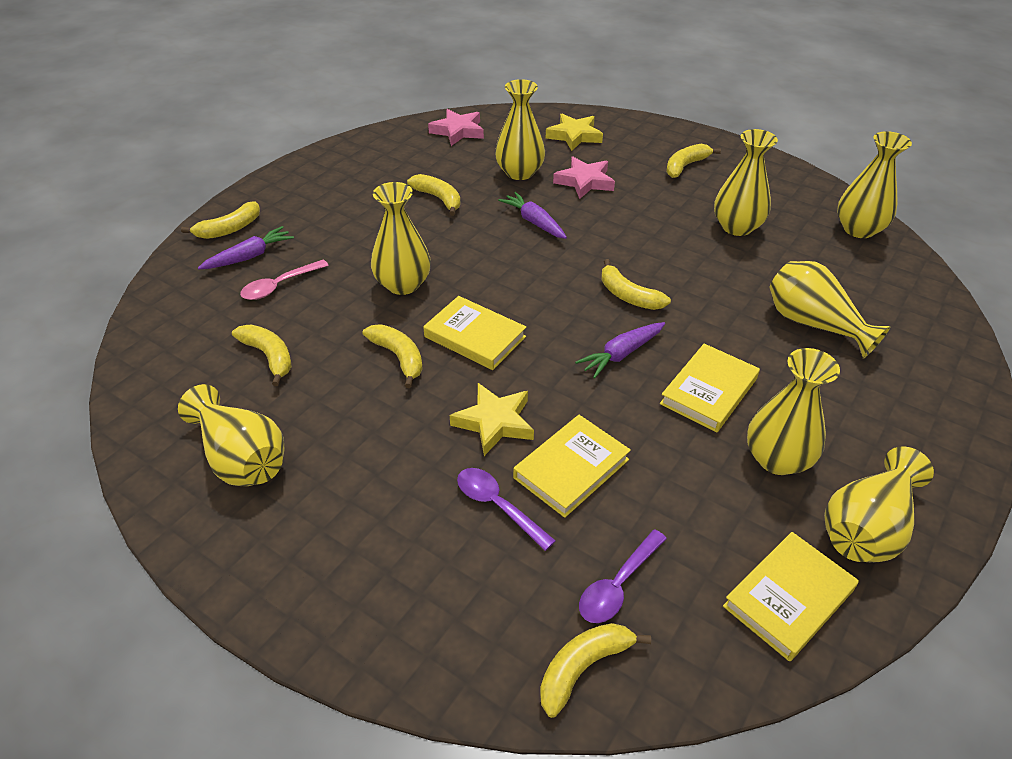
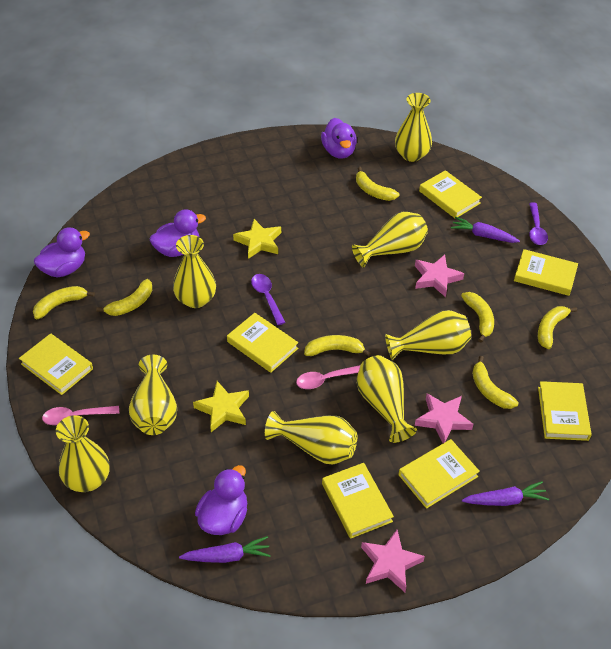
pink spoon: [240,260,329,300] = 1 -> [42,406,119,425] [296,365,360,389] = 2
pink star: [428,109,484,146] [553,157,615,199] = 2 -> [361,530,425,592] [415,255,464,297] [415,394,474,443] = 3
purple duck: none = 0 -> [34,227,90,277] [149,209,206,257] [195,465,247,535] [321,118,357,159] = 4
yellow book: [423,296,526,370] [513,415,631,518] [660,344,760,432] [723,532,859,662] = 4 -> [19,333,93,395] [227,313,298,373] [322,463,394,539] [399,439,480,509] [419,170,482,219] [514,249,578,296] [538,381,592,441] = 7

